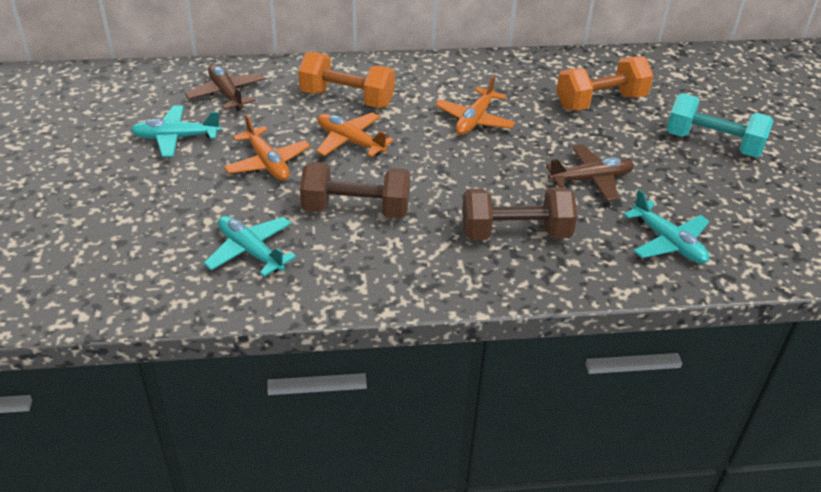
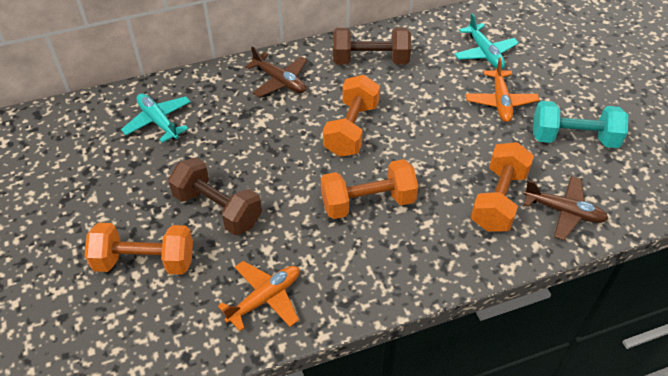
orange dumbbell: [298,52,395,108] [556,56,654,110] = 2 -> [85,223,193,275] [321,159,418,219] [323,75,380,157] [471,142,534,232] = 4
orange plane: [224,114,310,181] [316,112,394,157] [435,75,516,135] = 3 -> [218,261,300,331] [466,58,539,122] = 2
turquoise plane: [131,105,221,157] [203,216,296,277] [624,189,710,264] = 3 -> [121,93,191,143] [454,13,519,69] = 2

